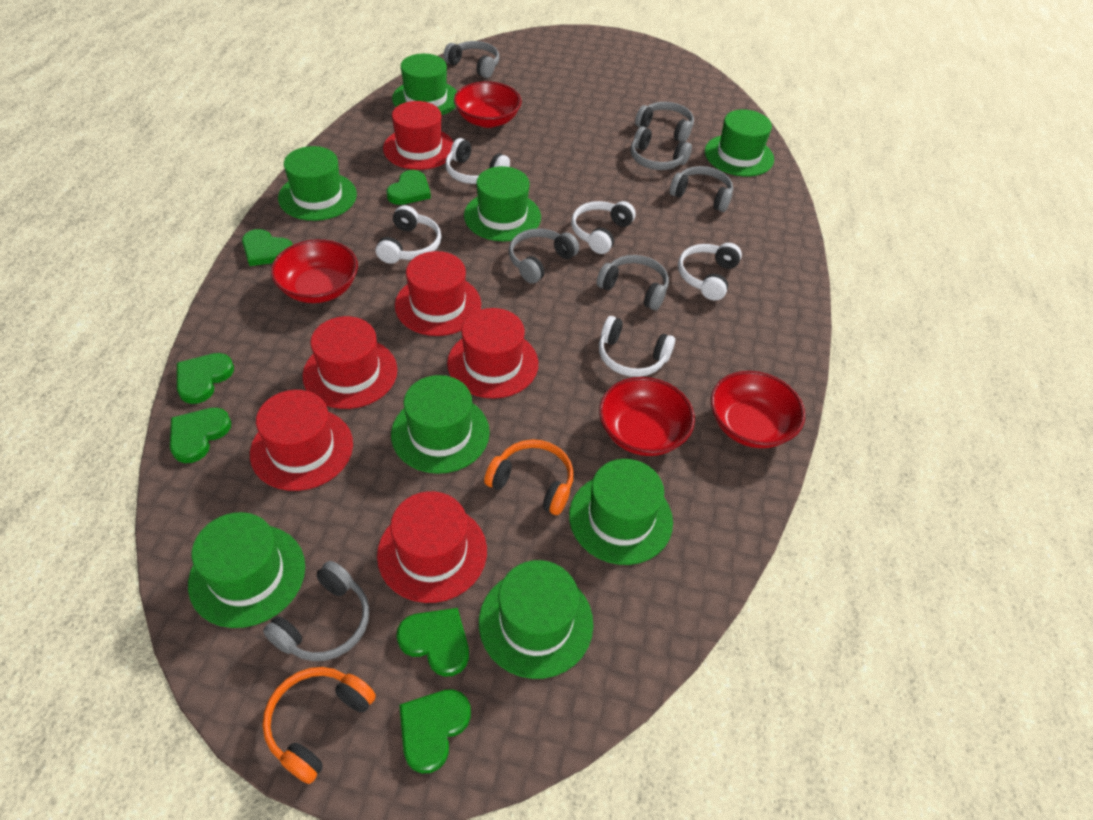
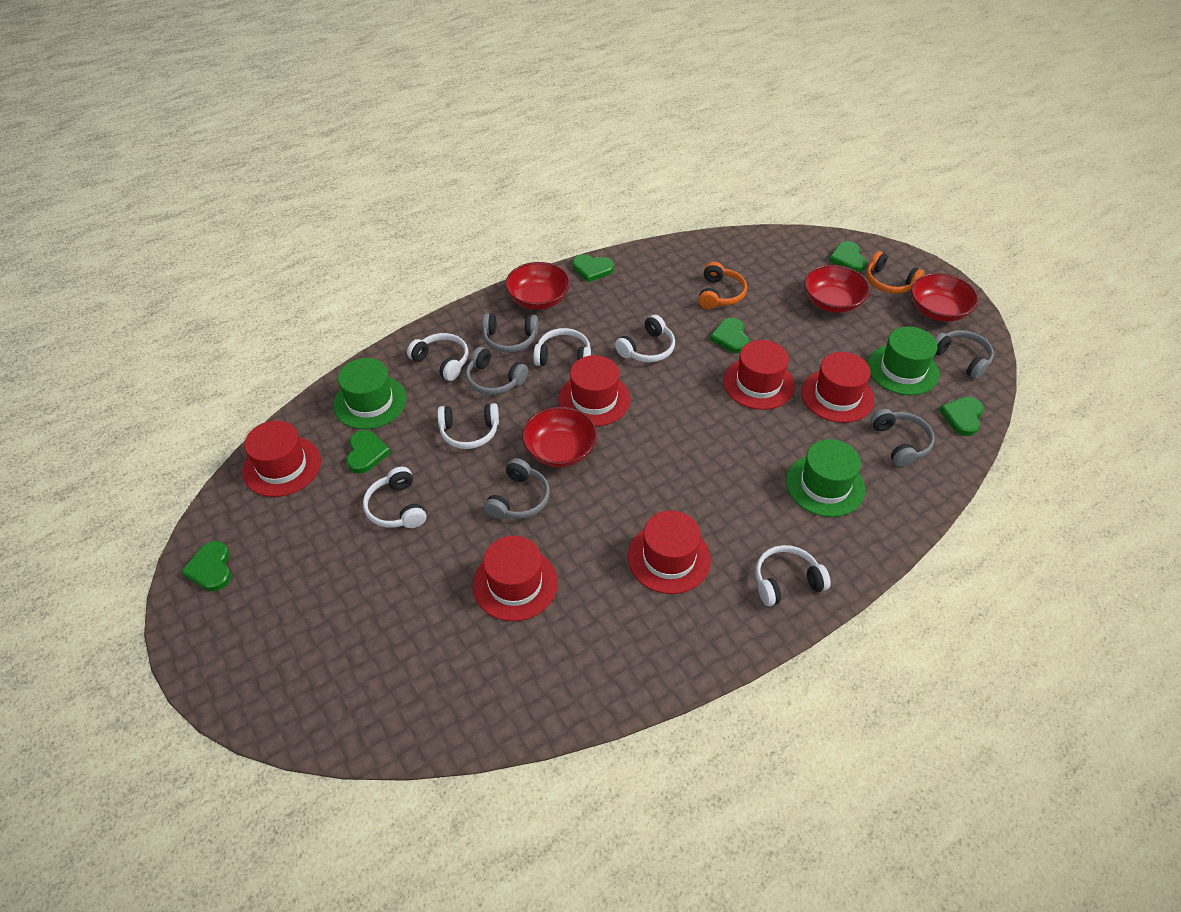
green hat: [188,512,305,628] [278,146,357,221] [391,375,490,474] [392,54,457,115] [464,166,541,242] [479,560,593,679] [569,459,673,565] [705,109,774,177] = 8 -> [333,358,406,429] [786,439,865,517] [867,326,939,395] = 3
grey headphones: [263,561,369,661] [444,41,499,78] [509,228,579,284] [597,255,669,310] [631,126,692,170] [635,102,694,142] [670,166,733,212] = 7 -> [466,347,528,395] [482,313,538,353] [484,458,550,519] [870,409,935,467] [935,330,994,379] = 5
white headphones: [376,205,441,264] [445,138,510,184] [571,201,636,254] [599,316,675,377] [678,243,742,300] = 5 -> [363,467,426,528] [407,333,469,381] [437,403,499,449] [534,328,591,366] [615,315,675,362] [755,545,831,606] = 6

